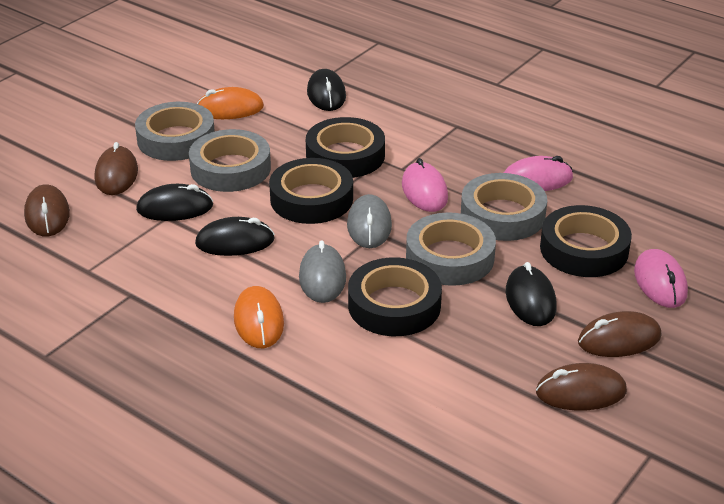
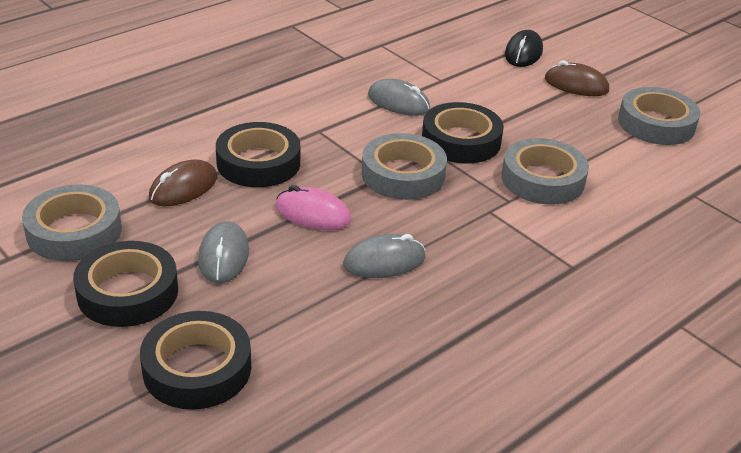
black mouse: [136,184,213,221] [195,217,275,256] [307,69,346,111] [506,262,557,326] = 4 -> [505,30,543,67] = 1
brown mouse: [24,184,70,237] [95,142,138,195] [536,363,627,411] [578,311,661,357] = 4 -> [149,159,217,207] [545,60,609,96] = 2
grey mouse: [299,240,346,303] [347,194,392,248] = 2 -> [198,221,249,283] [343,234,425,278] [368,79,430,116] = 3
orange mouse: [197,87,264,119] [234,286,284,348] = 2 -> none = 0
pink mouse: [402,158,448,212] [504,156,573,191] [634,249,688,308] = 3 -> [275,185,352,230] = 1

